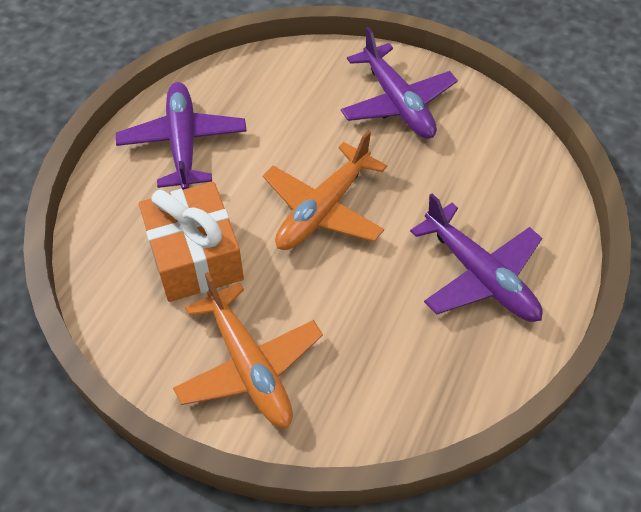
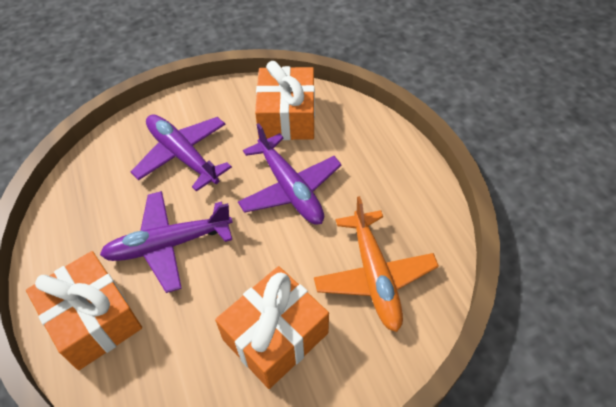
orange gift: [139,182,244,302] = 1 -> [26,251,142,370] [215,266,329,389] [255,61,315,140] = 3
orange plane: [173,272,323,428] [263,131,387,250] = 2 -> [314,196,439,332] = 1

